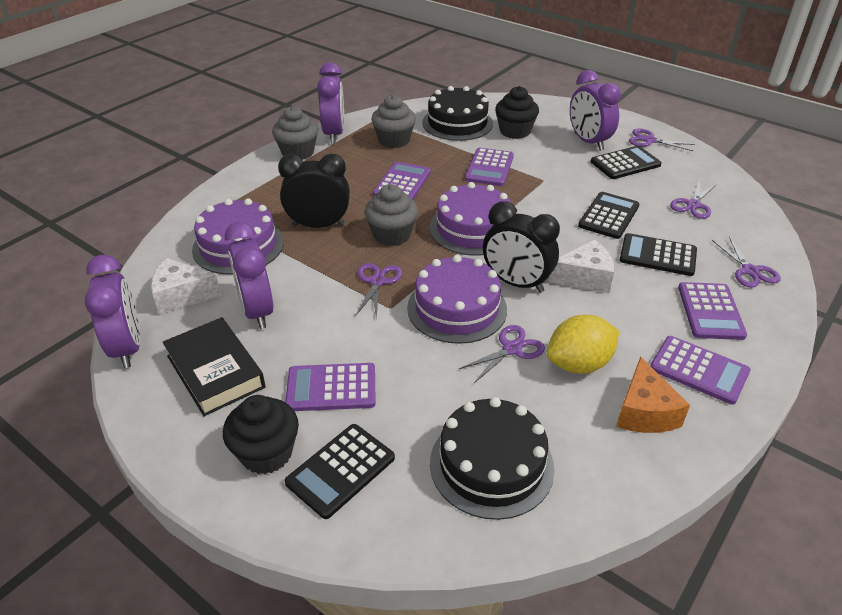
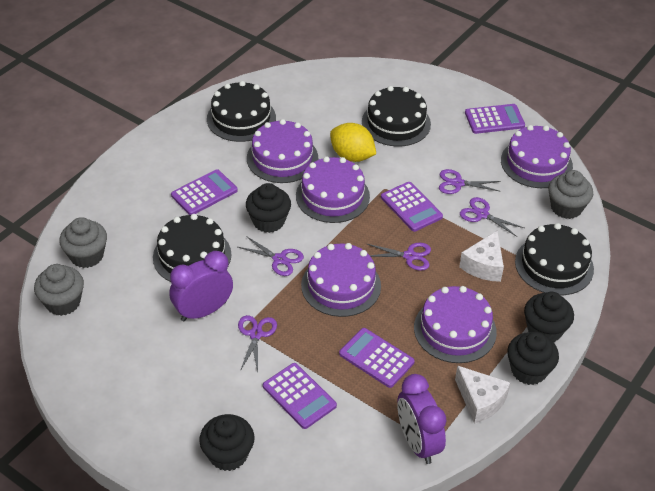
black book: [163,317,266,416] = 1 -> none = 0
black cake: [422,86,493,141] [430,397,554,520] = 2 -> [153,214,231,282] [207,81,276,142] [362,86,431,146] [515,223,594,295] = 4
black calculator: [285,424,395,519] [578,192,640,239] [591,146,661,179] [620,233,697,276] = 4 -> none = 0
black clock: [278,153,350,228] [483,201,560,293] = 2 -> none = 0
black cupcake: [223,395,299,474] [495,86,539,139] = 2 -> [199,414,254,471] [246,183,291,233] [507,332,559,385] [524,292,574,342] = 4
orange cheese: [616,356,690,433] = 1 -> none = 0
purple cake: [192,199,284,275] [407,255,507,344] [430,182,511,255] = 3 -> [247,119,318,183] [296,156,370,223] [301,243,381,317] [414,286,497,363] [501,125,573,188] = 5
purple clock: [85,255,140,368] [225,222,273,329] [317,62,344,143] [570,70,621,151] = 4 -> [169,251,233,321] [397,374,447,464] = 2

